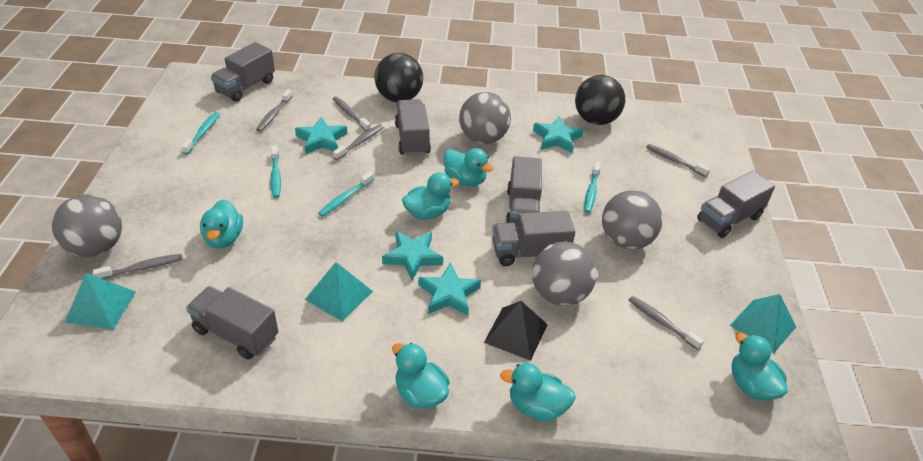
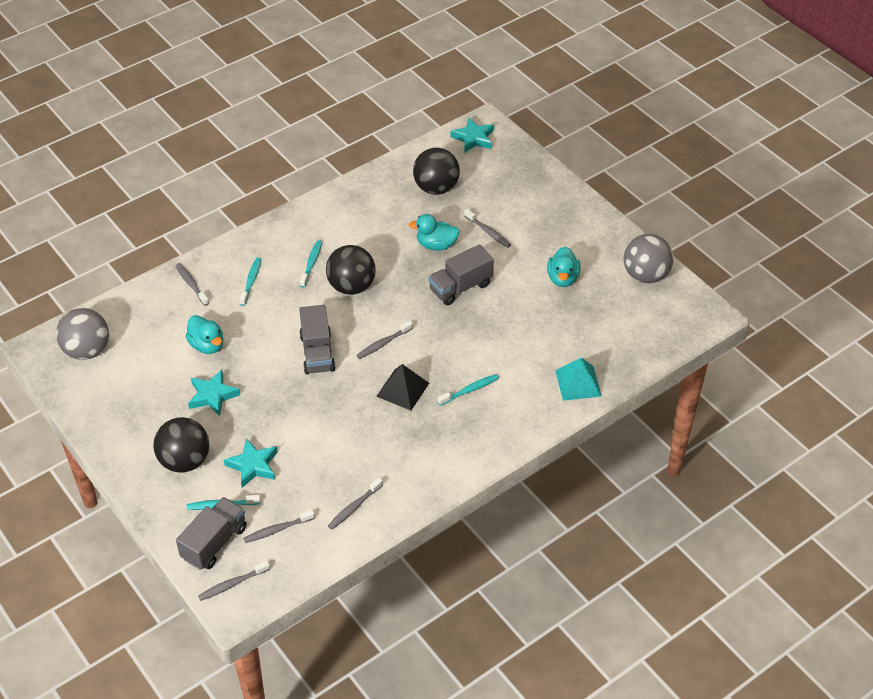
black ball: [374,53,423,102] [575,75,625,125] = 2 -> [153,417,209,473] [326,245,376,295] [413,148,460,195] = 3
grey ball: [52,194,122,257] [459,92,511,144] [532,241,597,306] [602,190,663,250] = 4 -> [56,308,109,360] [624,234,673,283] = 2
grey truck: [186,286,279,359] [211,42,275,102] [395,99,431,156] [493,211,575,266] [505,156,542,227] [697,171,775,238] = 6 -> [176,497,247,570] [299,305,336,374] [428,244,494,305] = 3
turquoise duck: [200,199,243,249] [392,343,450,409] [402,172,459,220] [444,148,494,186] [500,363,576,421] [732,332,788,400] = 6 -> [185,315,223,354] [409,214,460,251] [547,246,581,287] = 3
turquoise pyramid: [65,273,136,330] [305,262,373,321] [730,294,796,354] = 3 -> [555,357,602,401] = 1
turquoise star: [295,117,347,155] [382,231,443,280] [418,262,481,316] [533,116,584,153] = 4 -> [188,370,240,416] [224,439,278,488] [450,118,494,153] = 3

